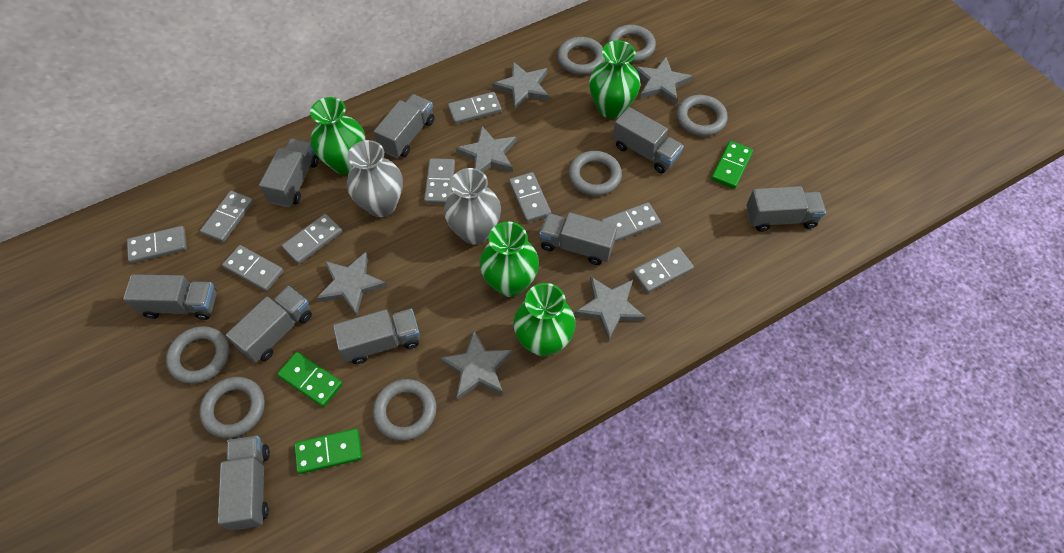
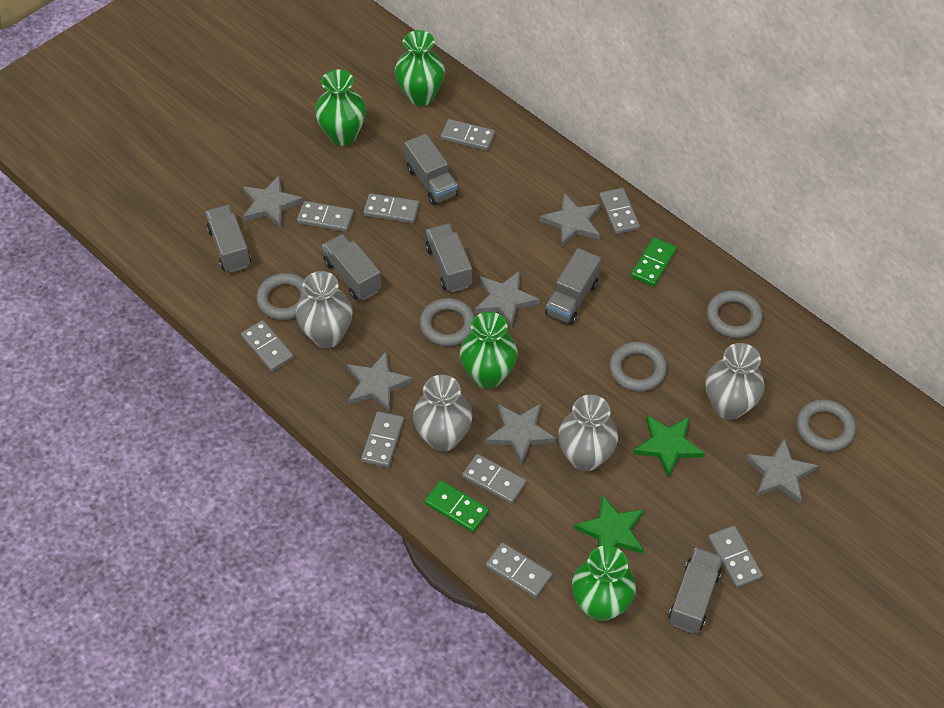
green domino: [277,352,343,407] [294,428,362,474] [711,141,753,189] = 3 -> [425,480,489,533] [631,238,677,287] = 2
green star: none = 0 -> [574,495,644,554] [633,415,705,478] = 2
grey ring: [166,326,229,384] [199,377,265,438] [373,379,436,441] [557,37,605,75] [569,151,622,196] [608,25,656,62] [676,95,728,136] = 7 -> [256,273,305,320] [420,298,475,346] [609,342,667,392] [706,290,763,338] [796,399,856,452] = 5
grey truck: [123,274,217,320] [218,436,270,530] [226,286,312,363] [259,139,319,207] [333,309,420,364] [374,94,434,158] [539,212,617,265] [613,107,684,173] [746,186,826,232] = 9 -> [206,205,251,273] [322,234,382,300] [405,134,458,205] [426,224,472,292] [545,248,601,325] [669,547,723,633] = 6
grey vase: [346,140,403,217] [444,168,501,245] = 2 -> [296,271,353,348] [413,375,472,451] [558,395,618,471] [706,343,765,420] = 4

